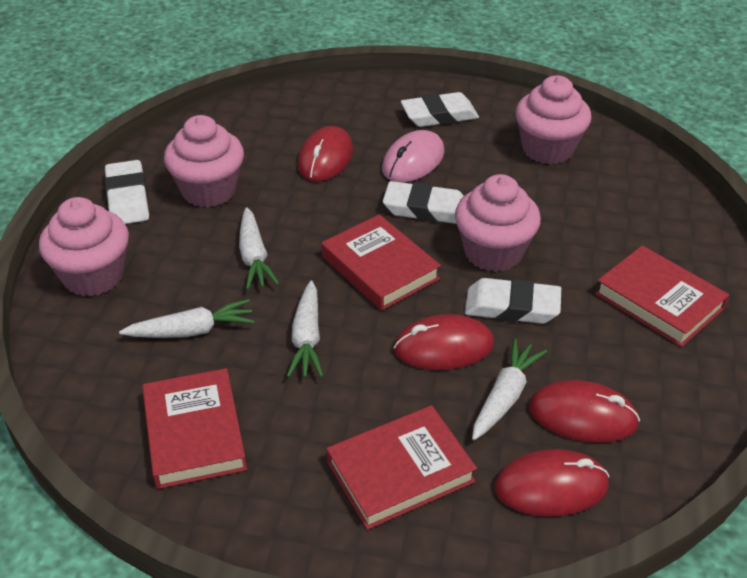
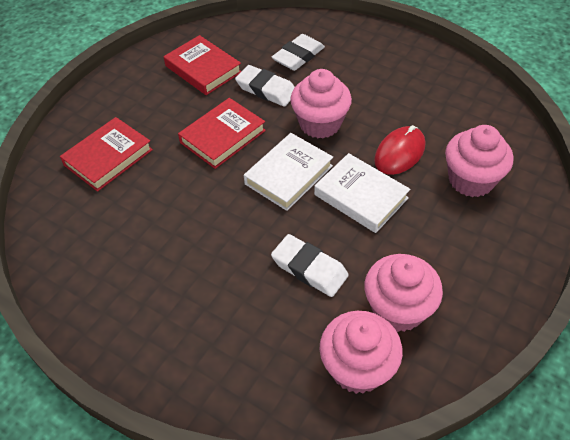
pink mouse: [382,130,445,182] = 1 -> none = 0
red book: [142,368,247,489] [322,214,441,311] [326,405,477,530] [595,245,729,347] = 4 -> [60,117,153,192] [164,35,241,95] [178,98,266,169] = 3
red mouse: [298,126,353,182] [393,314,494,370] [495,449,610,517] [529,380,640,443] = 4 -> [374,125,425,175] = 1
white book: none = 0 -> [244,133,333,211] [314,153,410,233] = 2
white carrot: [119,299,255,338] [239,207,279,290] [287,280,323,377] [472,338,547,440] = 4 -> none = 0
white eraser: [105,160,149,224] [383,181,464,224] [401,92,479,127] [465,278,561,324] = 4 -> [235,65,295,107] [271,34,325,71] [271,234,349,297] = 3

